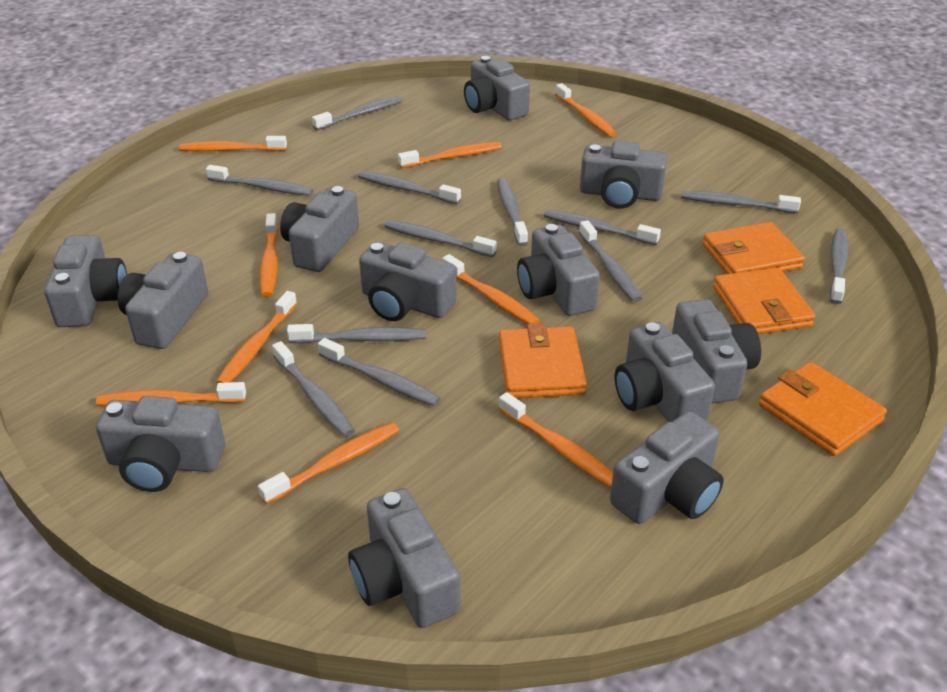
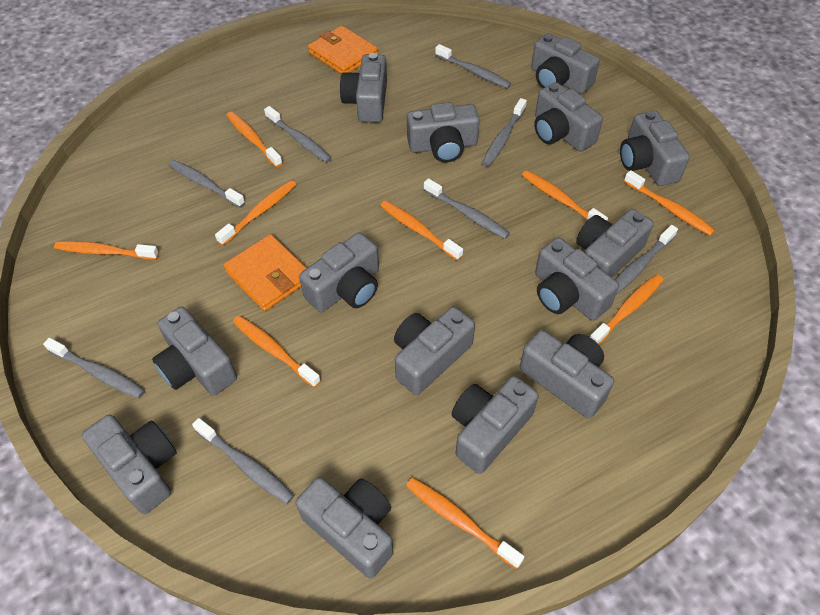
grey camera: [44,235,127,327] [96,396,225,492] [118,252,208,349] [280,186,359,272] [348,488,460,628] [359,242,457,321] [464,56,530,121] [517,224,600,316] [580,141,667,208] [610,411,724,524] [614,322,715,422] [672,299,761,404] = 12 -> [82,414,177,514] [152,307,237,395] [296,477,393,578] [299,232,379,312] [340,53,387,123] [394,307,475,395] [407,102,480,162] [452,376,539,474] [520,330,614,418] [531,33,600,94] [534,82,603,152] [535,237,619,321] [576,209,654,278] [620,111,690,186] = 14
grey toothbrush: [206,165,313,196] [272,341,355,437] [287,324,426,343] [312,96,403,130] [318,338,441,406] [358,171,461,204] [384,220,497,257] [497,178,528,246] [544,210,661,245] [579,220,642,302] [681,191,801,213] [830,228,848,304] = 12 -> [43,338,145,399] [169,160,245,208] [192,418,294,504] [264,106,332,163] [424,178,510,239] [435,44,511,89] [482,98,527,166] [615,225,678,295] = 8
orange wallet: [499,323,587,398] [702,222,805,274] [713,267,816,334] [759,362,887,456] = 4 -> [223,234,307,311] [308,26,378,74] = 2

